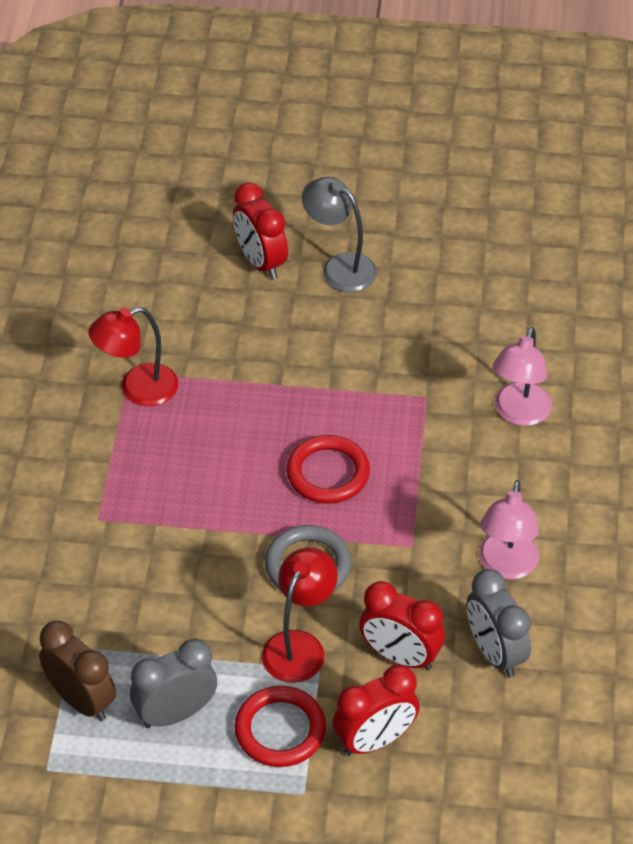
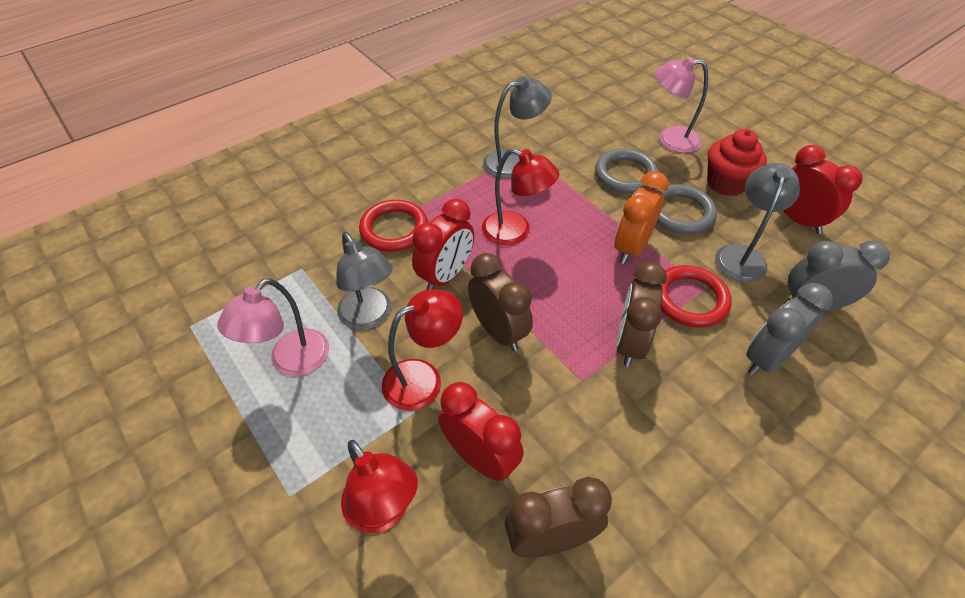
brown clock: [39,621,116,721] = 1 -> [468,253,533,351] [505,477,612,558] [616,262,667,367] = 3
grey lamp: [302,177,377,292] = 1 -> [336,232,393,330] [483,77,552,178] [715,163,800,282] = 3
grey ring: [265,525,351,591] = 1 -> [595,148,659,194] [657,184,717,234] = 2
orange clock: none = 0 -> [615,171,669,264] = 1
red cupcake: none = 0 -> [707,129,767,196] = 1
red lamp: [88,307,178,406] [262,547,338,683] = 2 -> [341,440,418,533] [382,289,463,411] [482,148,559,245] = 3

